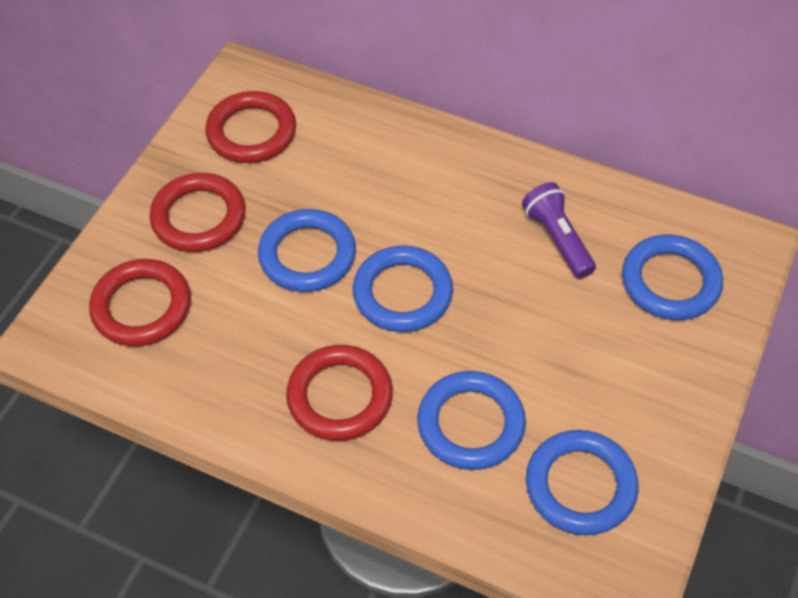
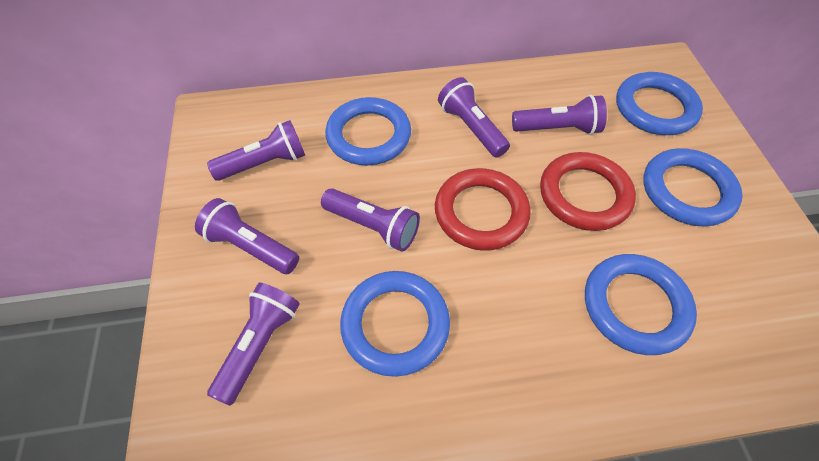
purple flashlight: [522,182,596,279] = 1 -> [195,198,299,274] [207,120,305,181] [207,283,300,406] [321,188,420,252] [438,77,510,158] [512,95,607,135] = 6
red ring: [89,259,191,346] [149,173,246,252] [205,91,296,163] [286,345,393,441] = 4 -> [435,168,531,250] [540,152,636,231] = 2

